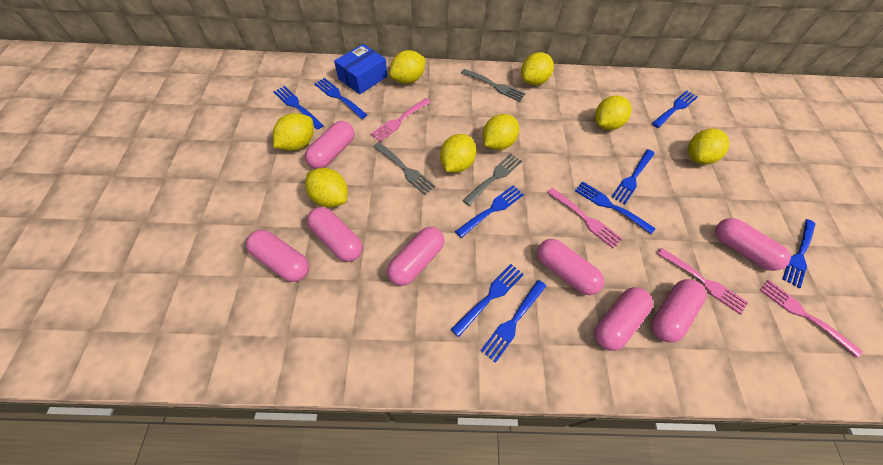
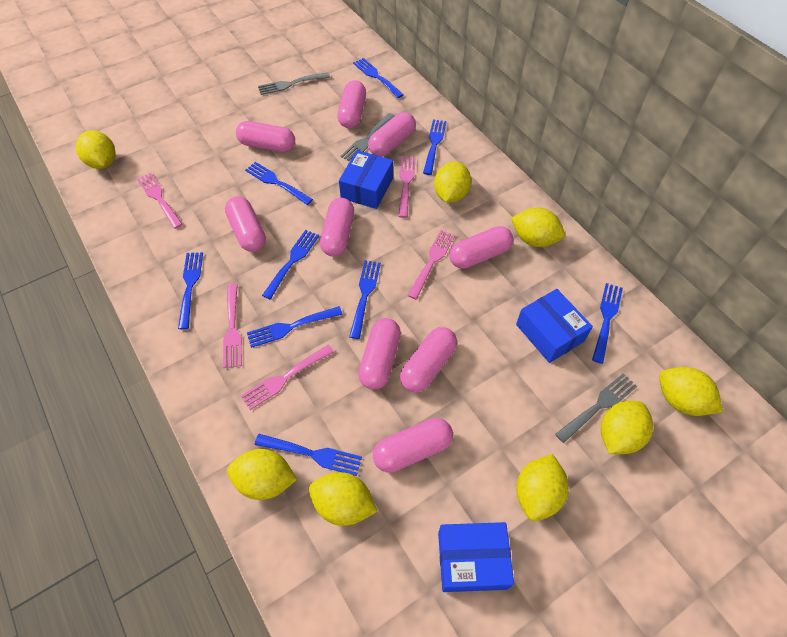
blue box: [334,44,387,94] = 1 -> [339,150,393,209] [438,522,514,592] [516,289,593,363] = 3
pink capsule: [246,230,309,282] [305,121,355,169] [307,207,363,262] [387,227,444,286] [537,239,604,295] [595,287,653,351] [652,279,707,343] [715,218,791,271] = 8 -> [225,196,266,252] [236,121,295,152] [320,198,354,257] [338,80,366,128] [358,318,401,389] [368,112,416,157] [373,418,453,473] [400,327,457,393] [449,226,513,269] = 9
pink fork: [370,98,431,142] [547,188,622,248] [657,248,748,315] [760,280,862,358] = 4 -> [137,173,183,229] [223,284,242,368] [241,345,334,410] [398,156,416,218] [408,230,455,299] = 5

